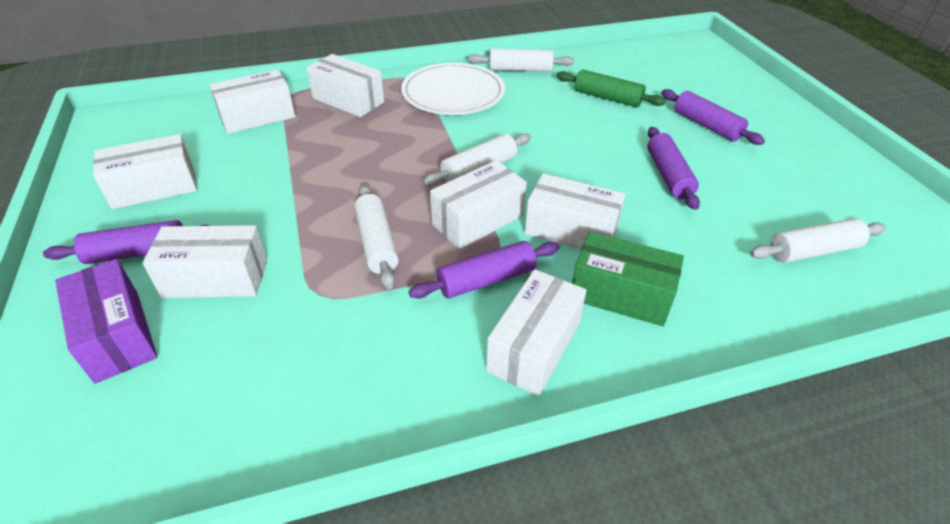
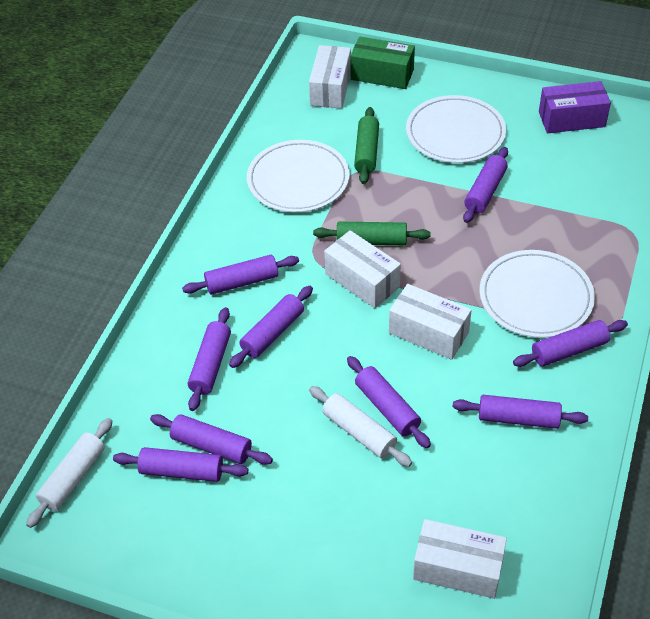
green rolling pin: [557,69,666,107] = 1 -> [313,222,431,245] [354,107,379,184] = 2
purple rolling pin: [43,220,210,264] [409,241,560,298] [647,127,700,210] [661,89,765,145] = 4 -> [113,447,248,482] [150,414,273,465] [182,255,299,295] [188,307,231,411] [229,286,313,368] [347,356,431,448] [453,395,588,429] [463,147,508,223] [513,320,628,367] = 9
white box: [93,134,197,209] [142,225,267,298] [209,70,295,134] [307,54,384,117] [430,160,527,249] [486,269,587,396] [525,173,625,250] = 7 -> [309,45,351,109] [324,230,401,308] [389,284,471,360] [413,519,507,599] = 4
white plate: [401,63,505,115] = 1 -> [247,140,350,212] [406,95,506,163] [480,250,595,338] = 3
white rolling pin: [354,185,399,289] [423,133,531,186] [468,48,574,72] [750,218,886,263] = 4 -> [26,418,112,528] [309,386,412,467] = 2

